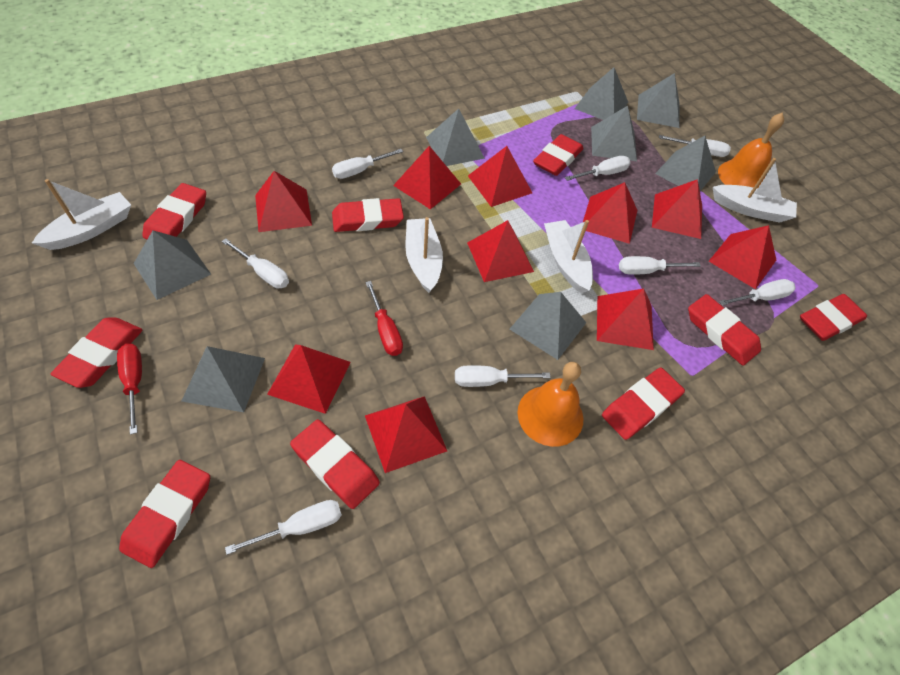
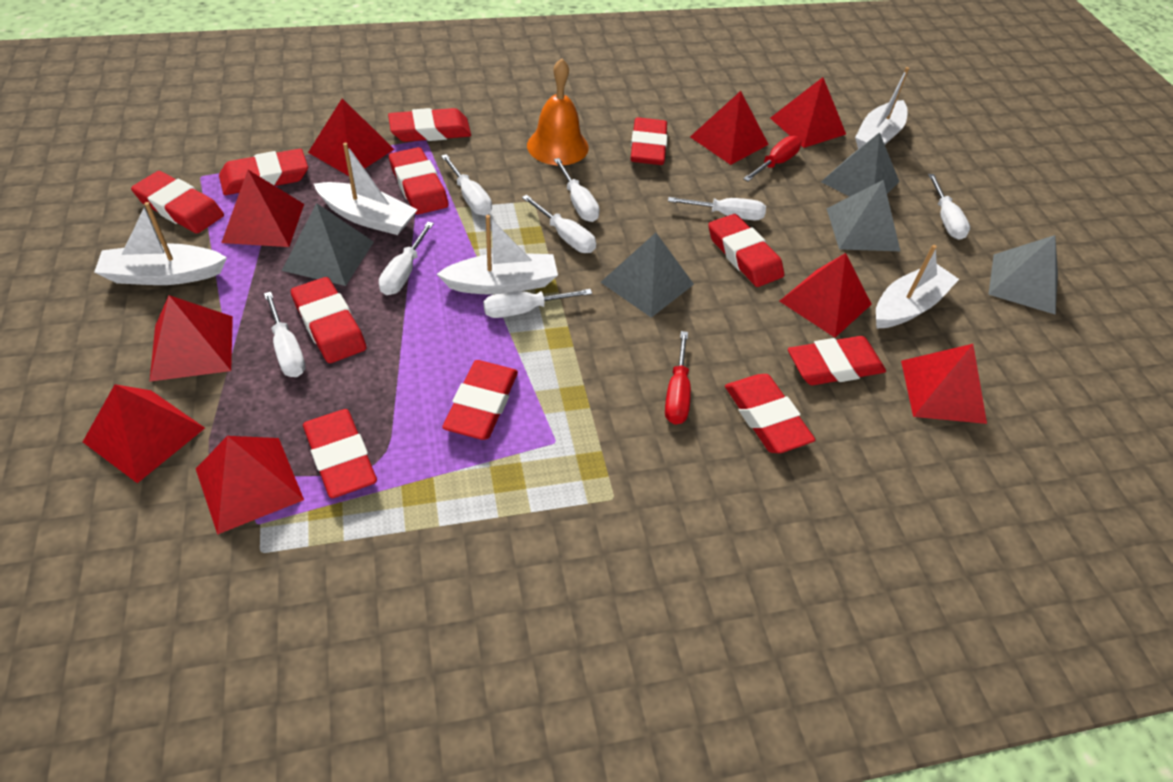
grey pyramid: [133,230,211,300] [182,346,265,412] [426,108,485,166] [510,292,586,360] [575,67,628,120] [591,106,637,161] [637,73,680,128] [655,136,716,191] = 8 -> [282,203,374,286] [601,233,694,318] [821,132,900,197] [827,180,900,251] [988,235,1058,315] = 5
orange bell: [517,362,583,447] [718,112,784,189] = 2 -> [527,58,589,165] = 1
red eraser: [51,318,142,388] [119,460,210,568] [142,183,206,239] [290,419,380,509] [332,198,404,232] [533,134,583,176] [602,367,685,440] [688,294,761,366] [800,294,867,341] = 9 -> [131,171,224,233] [219,149,308,195] [291,277,367,363] [303,409,377,498] [388,108,471,142] [389,147,449,215] [442,360,518,440] [630,117,668,165] [708,214,784,287] [725,374,815,453] [788,336,886,385] = 11
red pyramid: [255,171,312,232] [267,344,351,414] [365,396,447,473] [393,146,461,209] [467,220,534,282] [468,146,532,207] [583,182,637,244] [597,289,654,350] [652,179,702,239] [709,225,776,289] = 10 -> [83,384,205,483] [150,295,233,382] [196,436,304,535] [221,170,304,247] [308,99,394,176] [690,91,769,165] [770,77,846,148] [779,253,872,338] [901,344,987,424] = 9
white boat: [32,179,131,250] [405,217,443,293] [544,220,593,294] [713,158,797,223] = 4 -> [94,202,227,285] [314,143,417,235] [437,215,558,294] [855,67,909,149] [876,245,959,328] = 5

